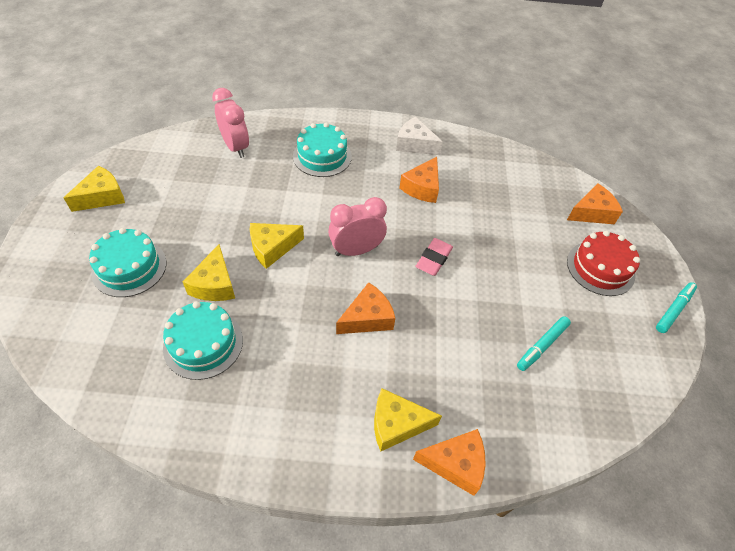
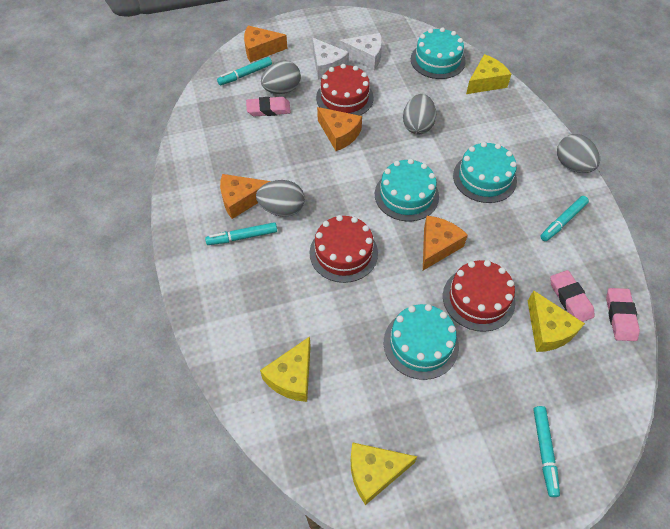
grey egg: none = 0 -> [256,180,305,217] [261,60,301,94] [403,94,436,135] [557,134,600,173] = 4
pink clock: [212,88,249,158] [328,197,387,256] = 2 -> none = 0
pink eraser: [415,238,453,276] = 1 -> [246,97,291,116] [550,270,595,322] [606,288,640,341] = 3
red cake: [567,231,640,296] = 1 -> [310,215,378,283] [316,64,374,116] [443,260,515,332] = 3
turquoise cake: [89,228,166,297] [163,301,243,380] [293,122,352,177] = 3 -> [375,159,439,221] [384,304,459,380] [411,27,466,79] [453,142,517,203] = 4
turquoise marker: [517,316,571,371] [656,282,697,333] = 2 -> [205,222,277,245] [217,57,272,85] [533,406,560,497] [540,196,589,241] = 4
white cheese: [396,117,443,155] = 1 -> [312,38,349,79] [340,33,382,70] = 2

